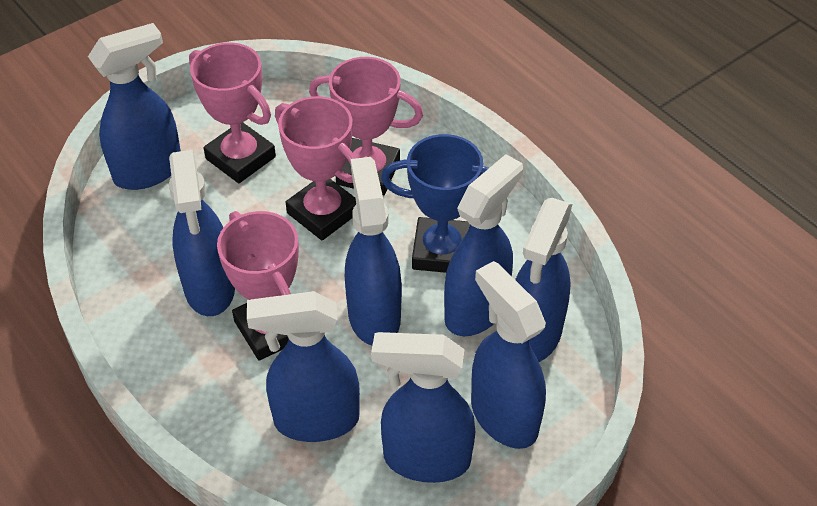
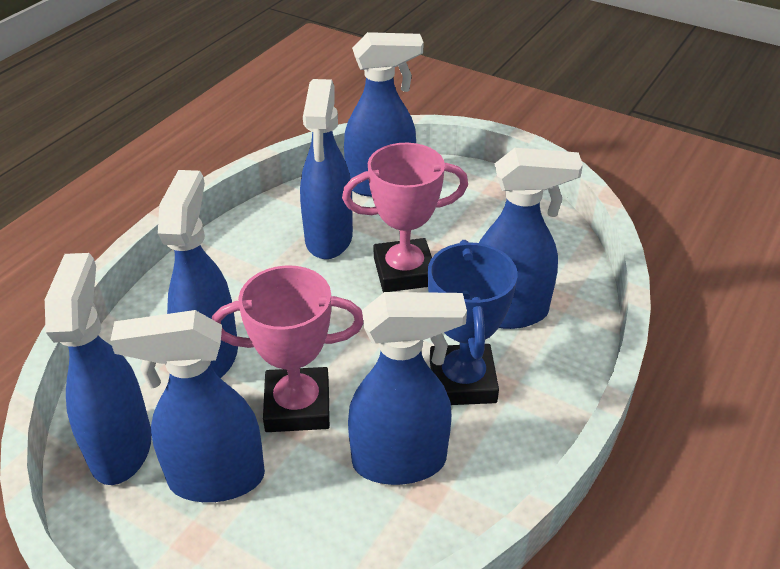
blue spray bottle: [88,23,181,190] [169,150,235,316] [247,291,360,442] [345,157,402,345] [371,332,475,483] [444,154,523,336] [471,261,546,449] [515,198,572,362] = 8 -> [45,253,152,485] [110,310,265,502] [158,170,238,378] [300,79,353,259] [344,32,424,197] [348,292,467,485] [479,148,583,329] = 7
pink trophy: [189,42,276,183] [217,211,299,361] [275,96,356,240] [309,57,423,196] = 4 -> [212,265,363,432] [342,143,468,292] = 2

